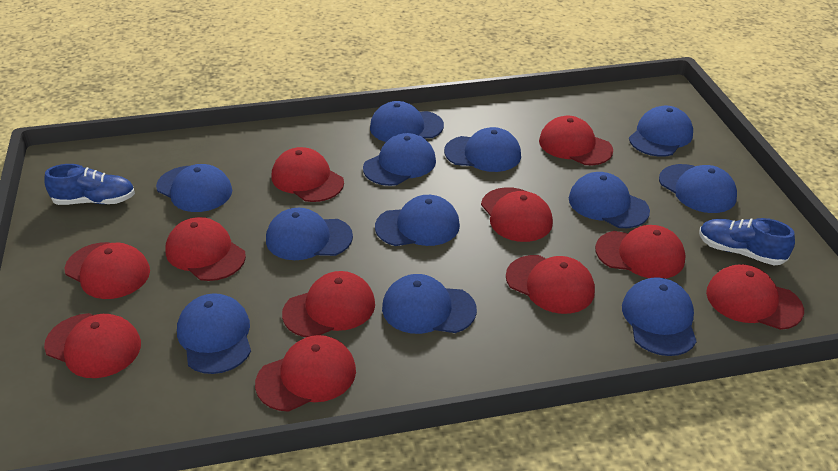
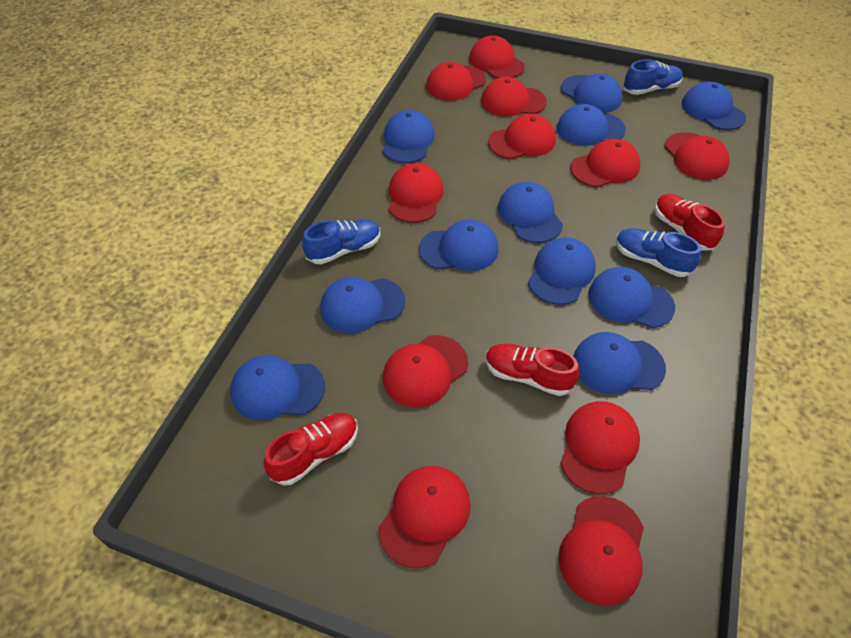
blue cap: [156,164,232,212] [177,293,251,374] [266,208,353,260] [363,133,436,186] [370,101,444,142] [375,195,460,246] [382,274,477,334] [444,127,521,172] [569,172,650,228] [622,277,697,356] [629,106,693,157] [659,164,737,213] = 12 -> [230,355,325,420] [320,277,405,334] [383,110,435,163] [419,219,499,271] [498,182,563,243] [528,237,596,305] [557,104,626,146] [561,73,622,113] [573,332,666,394] [588,267,675,328] [682,82,746,130] = 11
blue shoe: [44,164,135,205] [699,218,795,265] = 2 -> [302,219,380,264] [616,228,701,277] [623,60,683,95] = 3
red shoe: none = 0 -> [263,413,358,485] [485,343,579,396] [655,194,725,251] = 3

